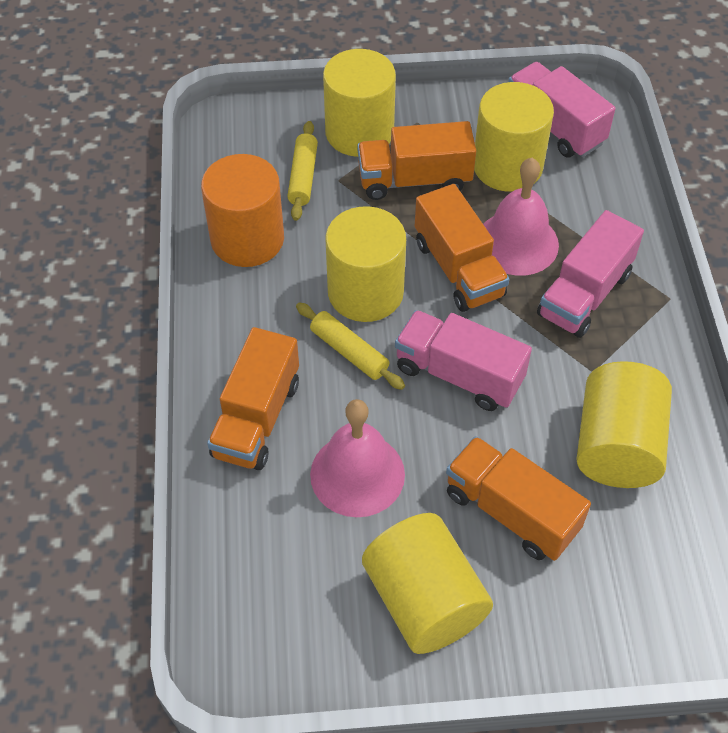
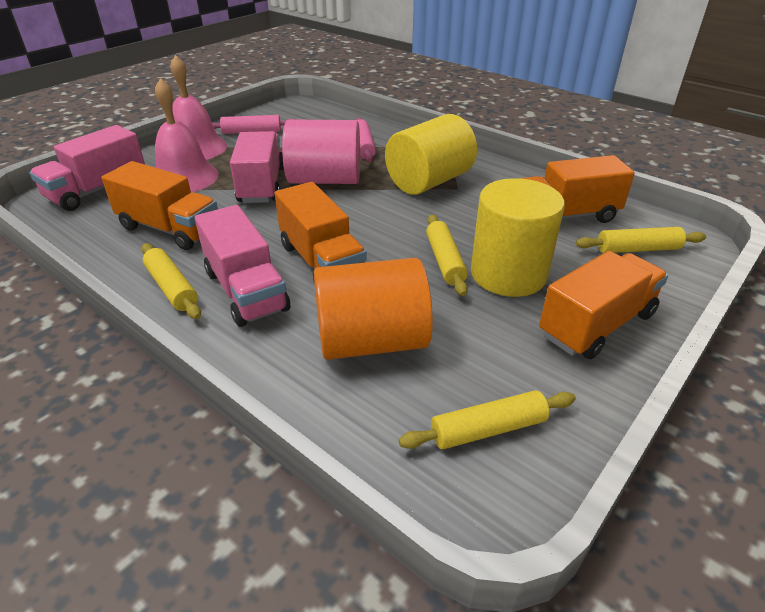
pink cylinder: none = 0 -> [282,119,360,184] = 1
pink rolling pin: none = 0 -> [212,115,296,134] [356,117,376,163] = 2
yellow cylinder: [323,49,396,157] [325,206,406,322] [362,513,493,654] [474,82,554,192] [576,361,672,488] = 5 -> [385,114,477,195] [471,178,565,297] = 2
yellow rolling pin: [287,121,318,221] [296,302,405,390] = 2 -> [142,243,201,319] [399,390,576,449] [426,214,468,296] [576,227,706,253] = 4

